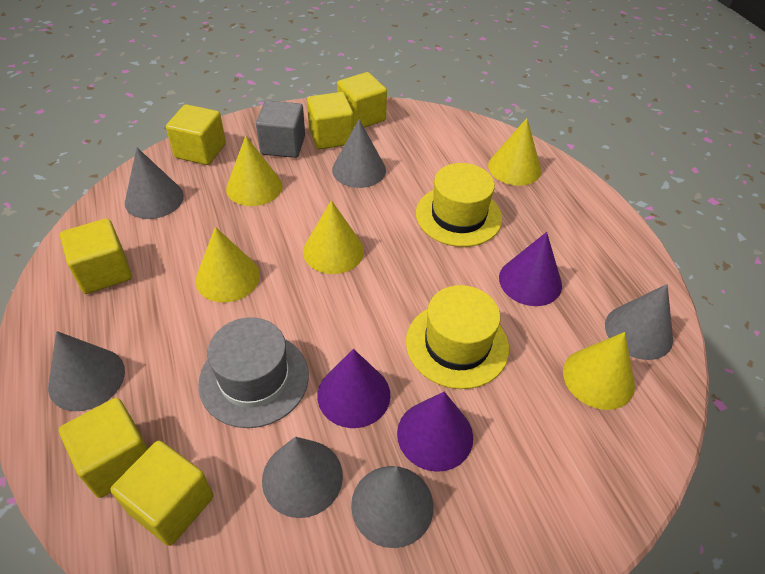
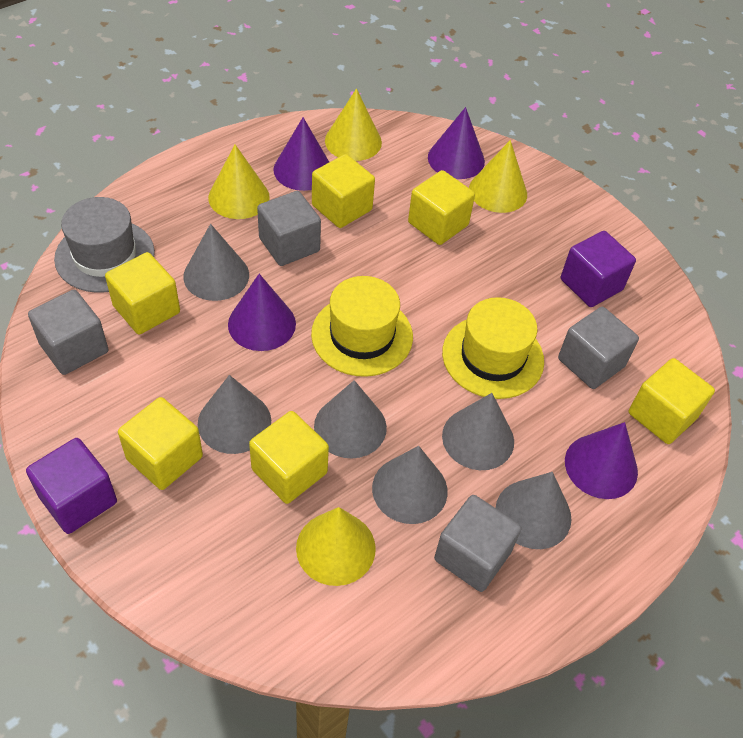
grey cube: [256,101,305,158] = 1 -> [28,290,109,375] [257,191,321,266] [434,495,522,592] [558,307,639,389] = 4
purple cone: [317,349,390,428] [397,392,473,472] [499,232,562,306] = 3 -> [228,274,296,351] [273,117,329,191] [428,107,485,179] [565,422,638,499] = 4
purple cube: none = 0 -> [26,438,117,534] [561,231,636,307] = 2
yellow cone: [195,227,260,303] [226,136,282,206] [303,200,364,274] [488,118,541,186] [563,332,635,410] = 5 -> [208,145,270,219] [296,507,376,586] [325,89,382,161] [469,140,527,213] = 4

